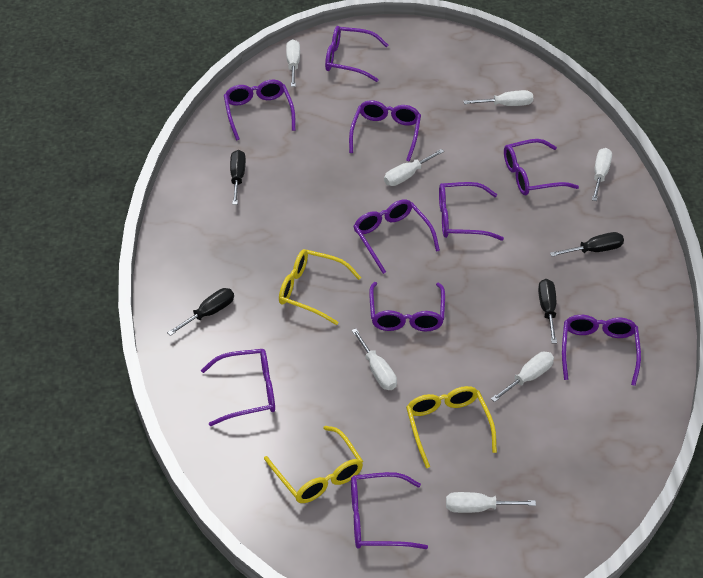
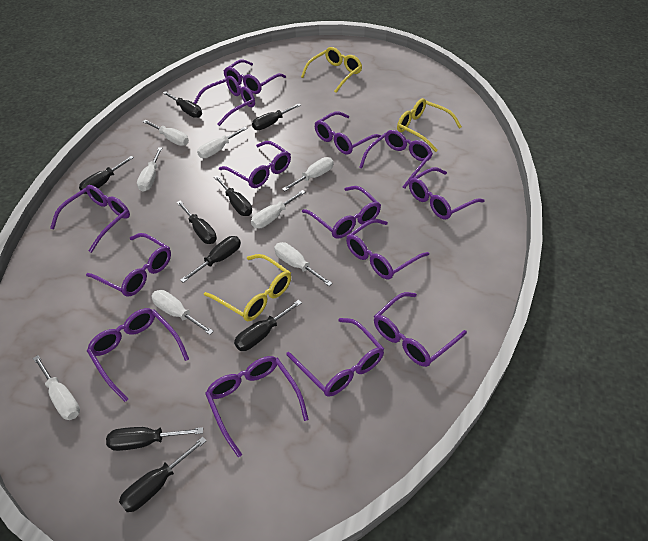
black screwdriver: [167,288,234,336] [230,150,246,205] [538,279,557,343] [550,232,624,257] = 4 -> [79,156,134,194] [106,427,203,451] [119,437,206,512] [163,91,202,118] [177,201,217,244] [180,236,241,283] [214,175,252,216] [234,300,302,351] [252,103,301,130] = 9
purple glasses: [201,349,275,426] [224,80,296,141] [325,26,388,82] [349,100,421,162] [351,472,428,549] [353,199,440,274] [369,282,445,331] [439,182,504,241] [504,139,579,195] [562,315,641,386] = 10 -> [50,185,130,253] [86,233,171,297] [87,308,189,402] [194,76,255,126] [205,356,309,457] [219,141,291,188] [224,60,286,94] [286,318,384,397] [302,186,381,239] [315,112,382,155] [346,219,429,279] [359,130,433,189] [374,292,467,367] [409,167,485,219] = 14
white screwdriver: [286,39,300,87] [351,329,397,390] [384,149,444,186] [446,492,536,513] [464,90,533,106] [491,352,554,402] [592,148,612,201] = 7 -> [33,355,80,420] [137,147,163,192] [143,120,189,146] [151,290,214,335] [197,127,248,158] [251,190,305,228] [274,242,333,286] [282,157,333,191] = 8

